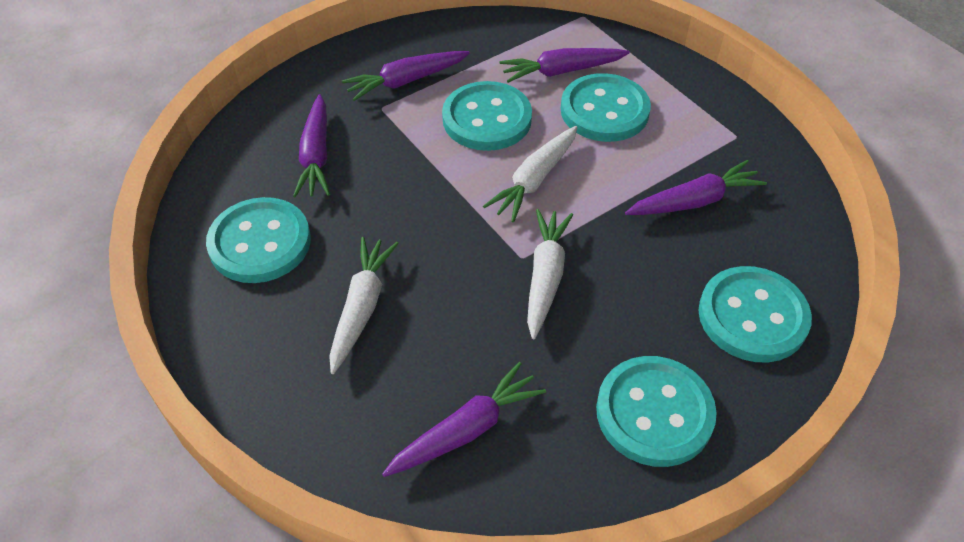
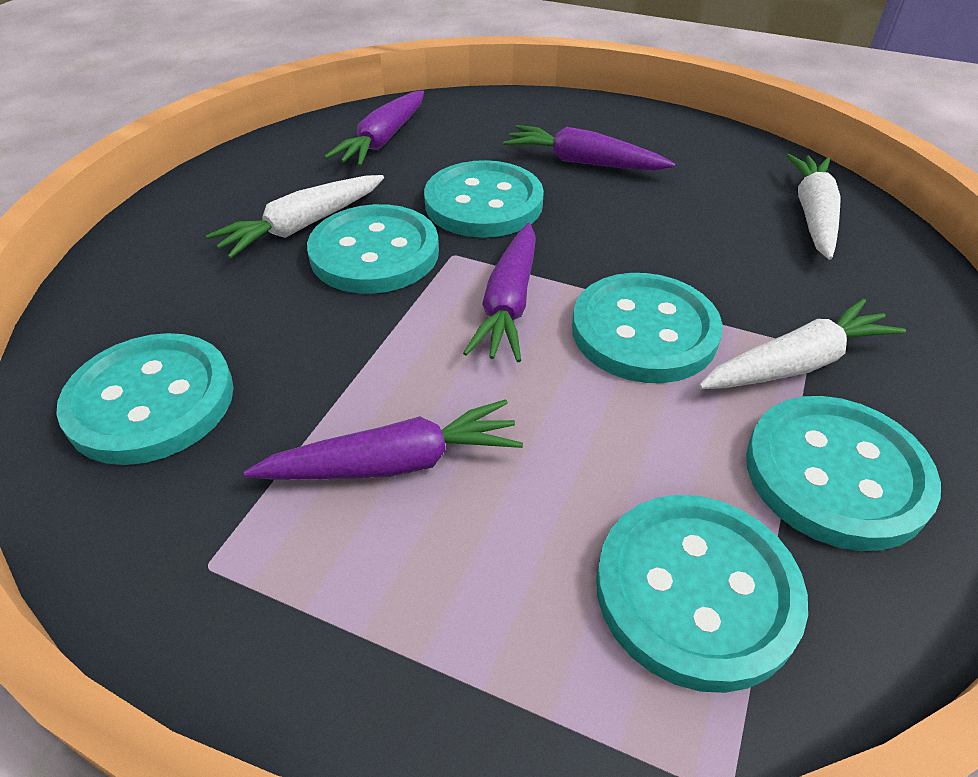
purple carrot: [293,95,330,197] [342,51,470,101] [382,362,546,477] [499,48,630,83] [625,160,767,215] = 5 -> [244,399,523,480] [324,90,424,167] [463,223,536,362] [503,125,675,171] = 4
turquoise button: [206,197,311,283] [442,81,532,151] [561,73,651,142] [596,356,717,467] [698,266,812,362] = 5 -> [56,333,234,465] [307,204,439,294] [424,160,544,238] [572,273,723,383] [596,495,808,693] [746,396,941,551] = 6

